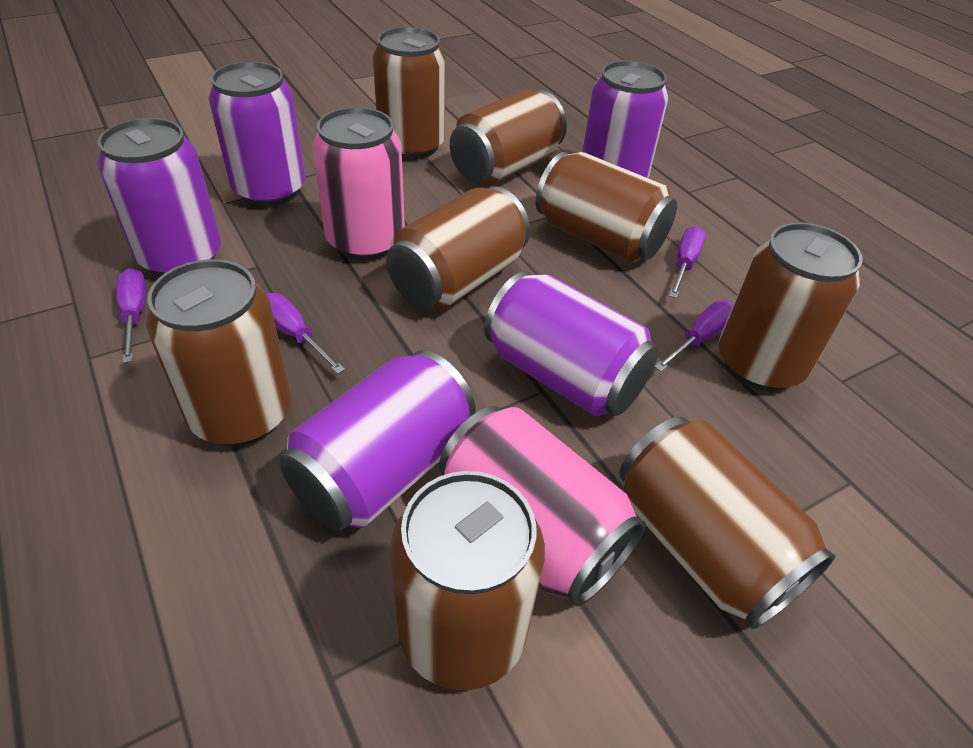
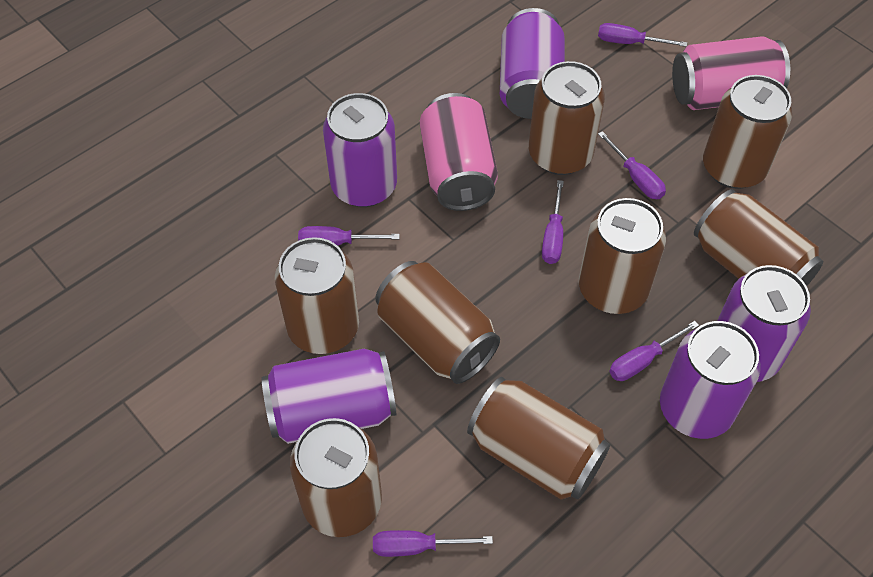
purple screwdriver: [116,268,147,363] [266,293,345,374] [655,301,733,372] [669,226,706,298] = 4 -> [298,226,400,246] [373,530,493,557] [542,180,564,264] [598,23,687,47] [598,131,666,199] [609,321,699,381] = 6

